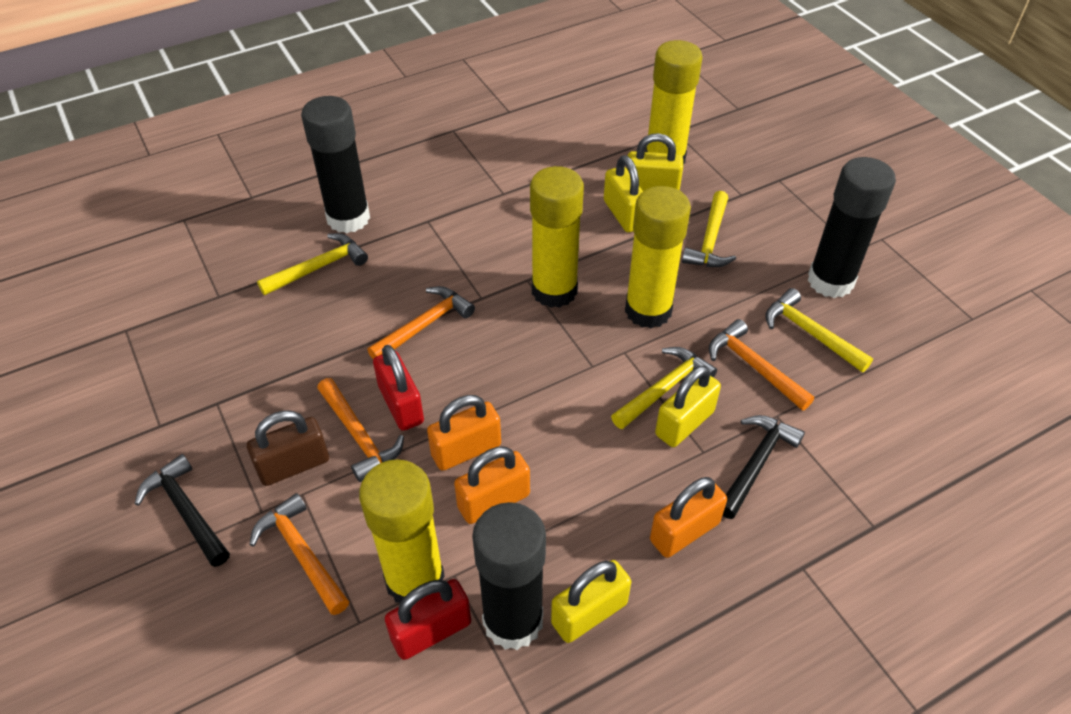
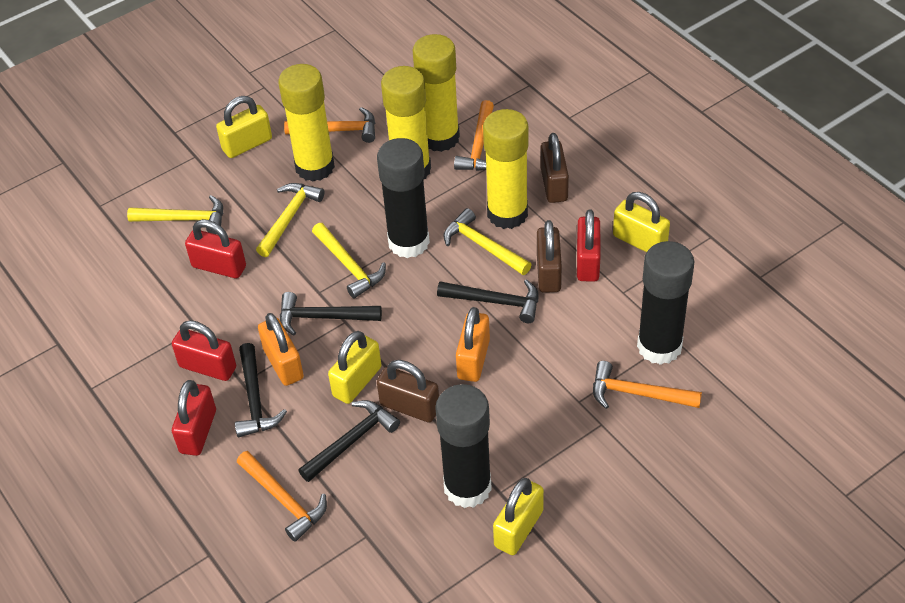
black hammer: [135,454,230,567] [722,415,805,519] = 2 -> [235,343,287,437] [280,292,382,335] [298,400,400,482] [437,279,539,323] = 4
brown padlock: [247,410,329,486] = 1 -> [377,360,439,423] [537,220,562,293] [541,133,569,203] = 3
orange padlock: [427,395,501,471] [454,446,530,524] [650,477,727,558] = 3 -> [258,313,304,386] [456,307,490,382] = 2
red padlock: [373,345,424,431] [385,579,471,660] = 2 -> [172,320,236,381] [172,380,216,456] [185,219,246,278] [577,209,601,282] = 4

